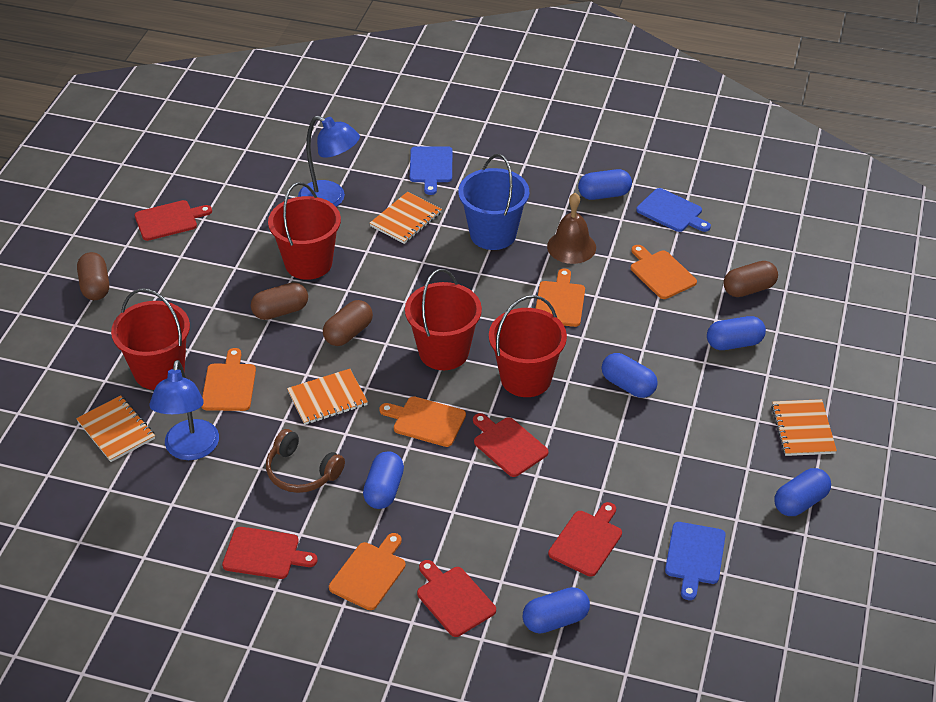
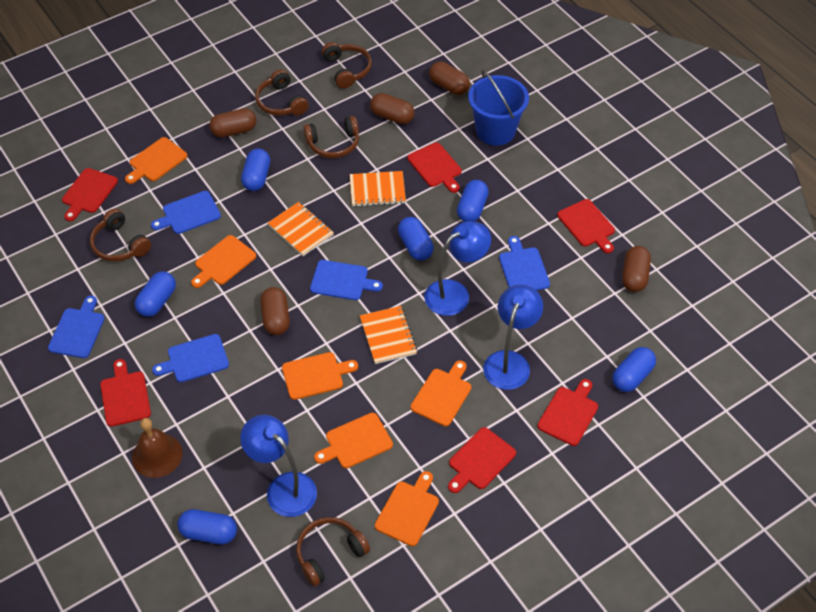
blue cutting board: [410,146,452,195] [636,188,711,232] [665,522,726,600] = 3 -> [48,296,105,358] [151,191,221,234] [152,334,229,382] [310,260,383,300] [499,236,550,291] = 5
blue lamp: [149,360,219,460] [298,116,360,207] = 2 -> [240,415,317,517] [424,221,491,316] [483,285,543,390] = 3
brown capsule: [77,252,109,300] [251,282,308,320] [323,300,373,346] [723,261,778,297] = 4 -> [209,108,257,138] [260,287,290,335] [370,93,414,124] [429,61,470,95] [622,246,651,292] = 5
brown headphones: [266,429,345,493] = 1 -> [90,209,151,262] [255,69,309,116] [296,517,370,586] [303,116,359,158] [322,42,372,89] = 5
orange cutting board: [201,348,256,411] [329,533,406,610] [379,396,466,447] [536,269,585,327] [631,245,697,299] = 5 -> [125,137,187,184] [191,235,256,288] [282,352,358,400] [314,413,393,468] [375,471,439,546] [411,360,471,426] = 6
orange notebook: [76,395,155,462] [287,369,368,425] [370,192,442,244] [771,399,837,456] = 4 -> [268,202,334,256] [350,171,406,207] [360,306,417,364] = 3
red bucket: [111,288,190,390] [268,182,341,280] [405,269,482,370] [489,295,567,397] = 4 -> none = 0
red cutting board: [135,200,212,241] [222,527,318,579] [417,560,496,637] [473,413,549,477] [548,502,622,577] = 5 -> [62,168,118,221] [100,359,151,427] [407,143,462,193] [448,427,516,493] [537,379,598,446] [557,199,615,253] = 6

